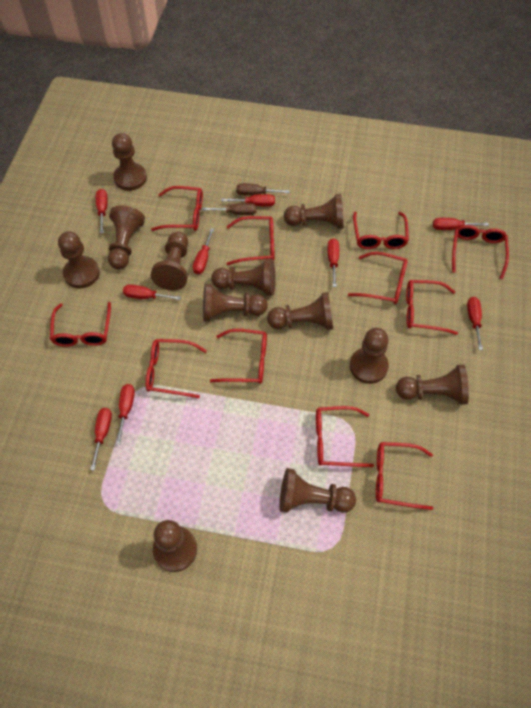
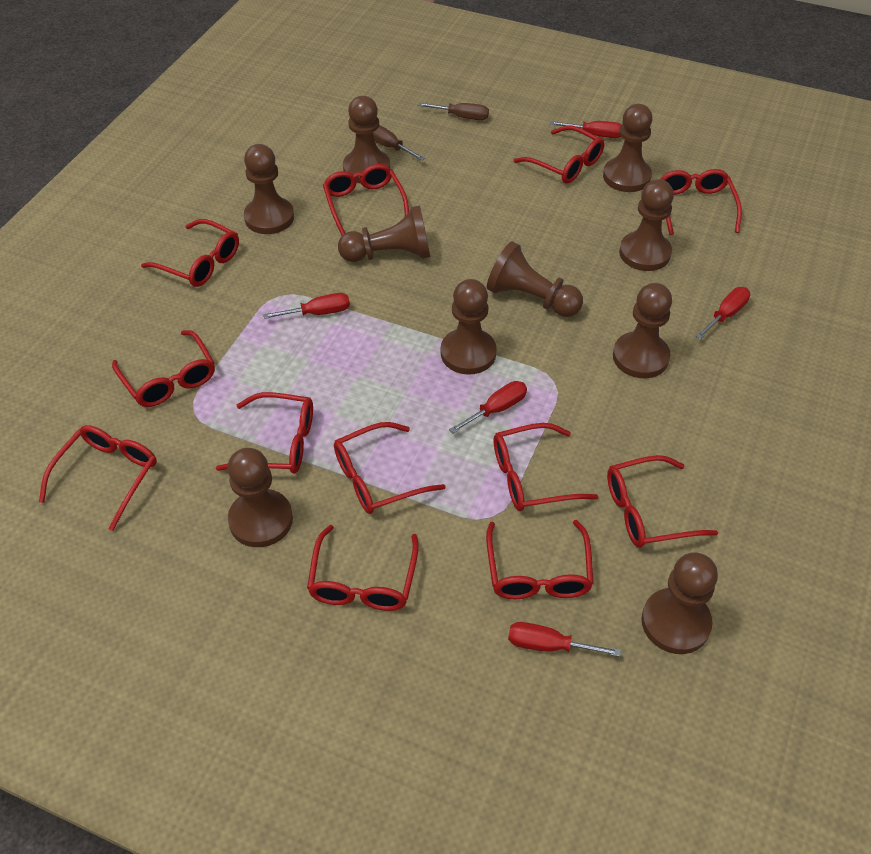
brown pawn: [58,231,100,288] [108,206,145,269] [112,133,147,191] [151,232,188,291] [153,520,197,572] [203,284,268,322] [211,259,276,296] [267,292,333,330] [279,468,356,513] [284,194,344,229] [350,328,389,384] [396,365,469,405] = 12 -> [227,448,293,547] [244,144,294,234] [338,205,430,262] [343,96,390,183] [441,279,497,375] [487,241,583,317] [603,104,653,192] [613,283,672,378] [619,179,674,271] [641,552,718,654] = 10
red glasses: [50,302,111,347] [146,339,207,398] [151,186,203,231] [210,329,267,384] [227,216,274,265] [316,406,374,467] [348,252,408,304] [353,212,409,249] [376,442,433,510] [406,280,458,335] [452,225,509,279] = 11 -> [39,425,157,531] [112,330,215,407] [141,219,239,287] [216,392,313,474] [307,525,419,611] [323,164,409,236] [334,422,446,514] [486,520,594,599] [494,423,598,511] [513,126,604,184] [607,455,718,548] [660,169,742,235] = 12
red screwdriver: [90,408,112,470] [96,189,108,233] [116,384,135,445] [123,284,181,300] [193,228,214,274] [221,194,275,207] [327,238,339,287] [433,218,489,230] [467,297,483,350] = 9 -> [263,293,350,319] [449,381,527,433] [508,622,621,657] [550,121,622,138] [695,287,750,339] = 5

